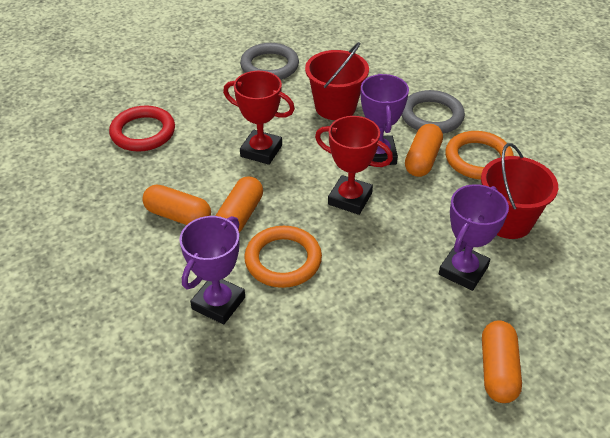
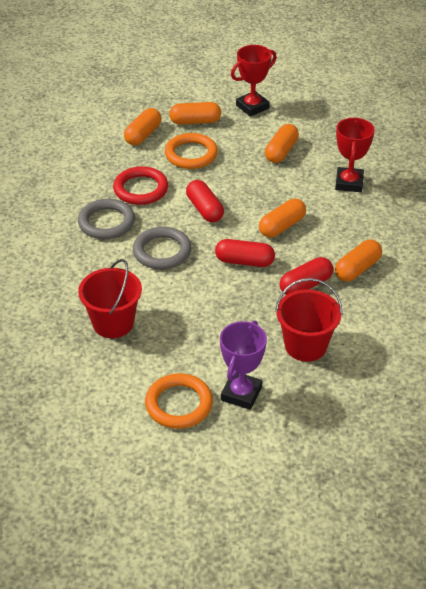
orange capsule: [142,184,211,225] [216,176,263,232] [405,124,443,177] [482,321,522,403] = 4 -> [124,108,162,146] [169,102,221,125] [259,199,306,238] [265,124,299,163] [335,240,382,282] = 5
purple trophy: [179,216,245,324] [361,74,409,166] [439,184,509,291] = 3 -> [220,321,267,410] = 1
red capsule: none = 0 -> [186,180,224,222] [215,239,275,267] [280,257,333,295] = 3

